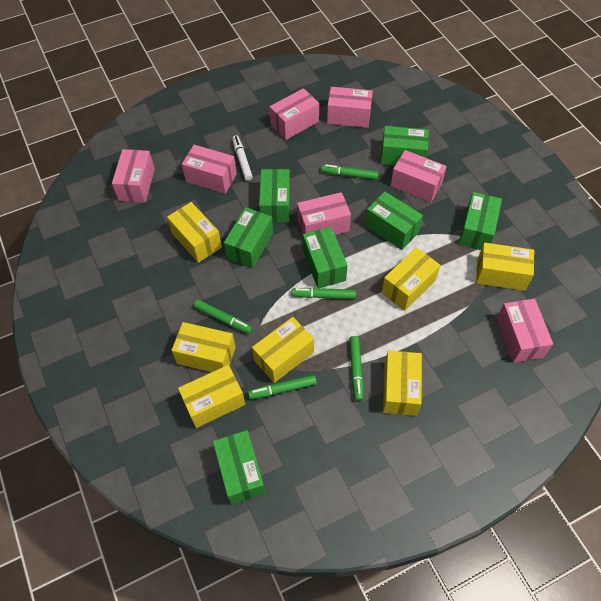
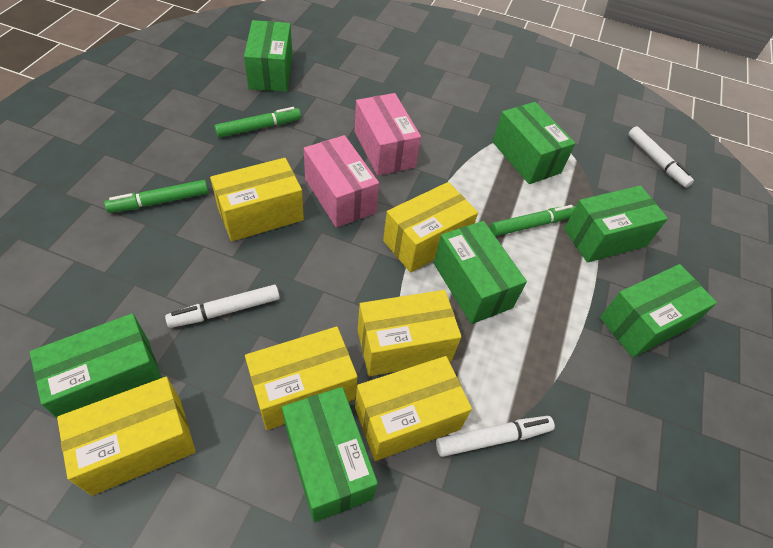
green marker: [194,300,253,334] [248,375,317,399] [292,288,356,299] [321,164,378,180] [349,336,364,401] = 5 -> [104,180,209,213] [215,107,301,138] [490,205,575,236] = 3
pink box: [112,149,155,203] [182,145,237,194] [269,88,319,140] [297,192,351,235] [327,87,373,128] [391,150,447,203] [497,299,553,363] = 7 -> [304,135,379,228] [355,93,421,176] = 2
white marker: [232,135,253,181] = 1 -> [165,285,280,328] [436,416,555,457] [628,126,694,188] = 3
yellow box: [167,202,222,263] [172,322,236,372] [178,365,245,428] [252,317,314,383] [382,247,440,311] [383,351,422,416] [476,243,534,291] = 7 -> [57,377,196,496] [210,158,304,241] [245,327,358,430] [355,356,472,461] [357,290,462,377] [383,182,478,273] = 6

